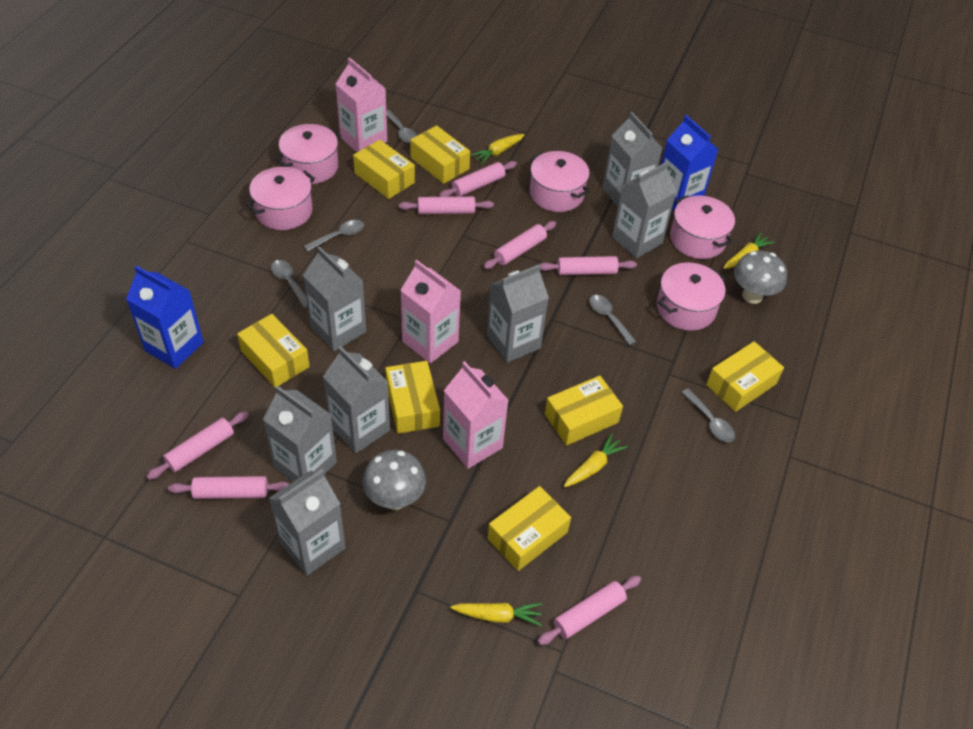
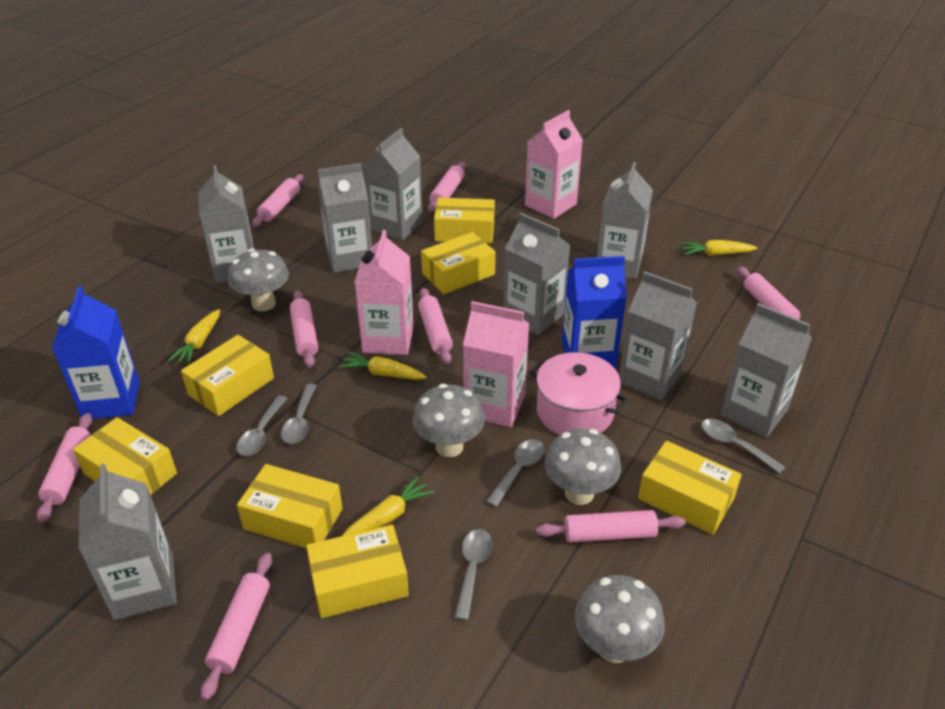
grey carton: [263,386,337,482] [269,469,346,576] [303,246,366,351] [323,346,390,453] [487,265,549,363] [602,112,662,207] [612,162,677,258] = 7 -> [79,463,177,620] [198,165,254,283] [318,163,372,273] [364,128,423,240] [503,213,570,335] [597,162,653,279] [619,271,697,400] [721,303,812,438] = 8
grey mushroom: [363,450,426,510] [734,251,787,304] = 2 -> [228,248,289,311] [413,384,485,457] [545,428,621,505] [575,575,665,663] = 4
pink pot: [246,167,315,230] [275,124,342,184] [530,151,590,212] [657,262,726,331] [670,195,735,259] = 5 -> [529,352,628,435] = 1
pink rolling pin: [146,411,249,480] [168,476,289,499] [399,196,494,214] [439,161,517,197] [484,221,556,269] [537,576,641,645] [539,256,637,275] = 7 -> [37,413,92,523] [201,553,272,701] [252,174,304,227] [290,291,318,368] [418,288,453,364] [428,162,465,212] [536,510,686,542] [737,266,809,333] = 8

